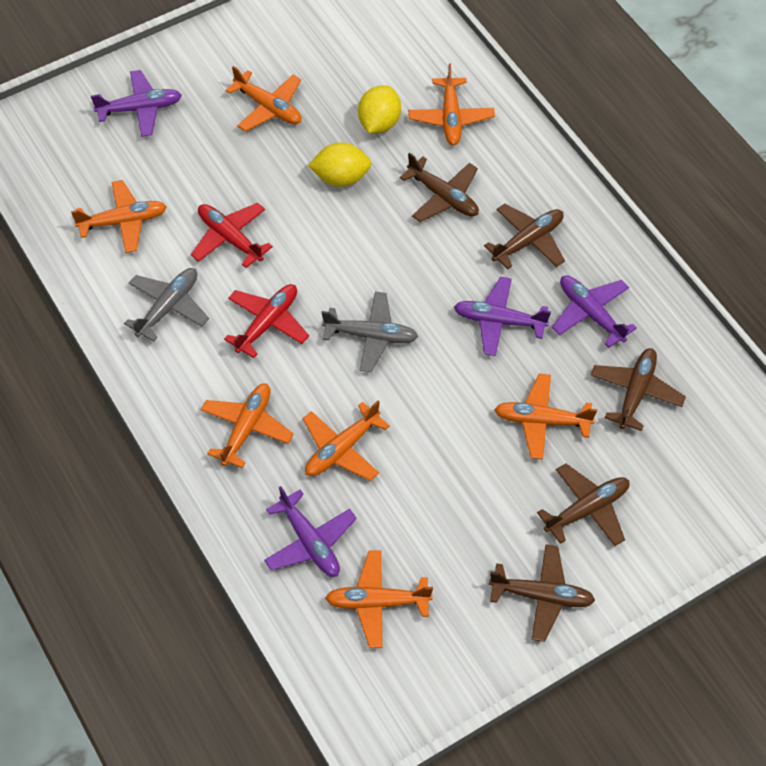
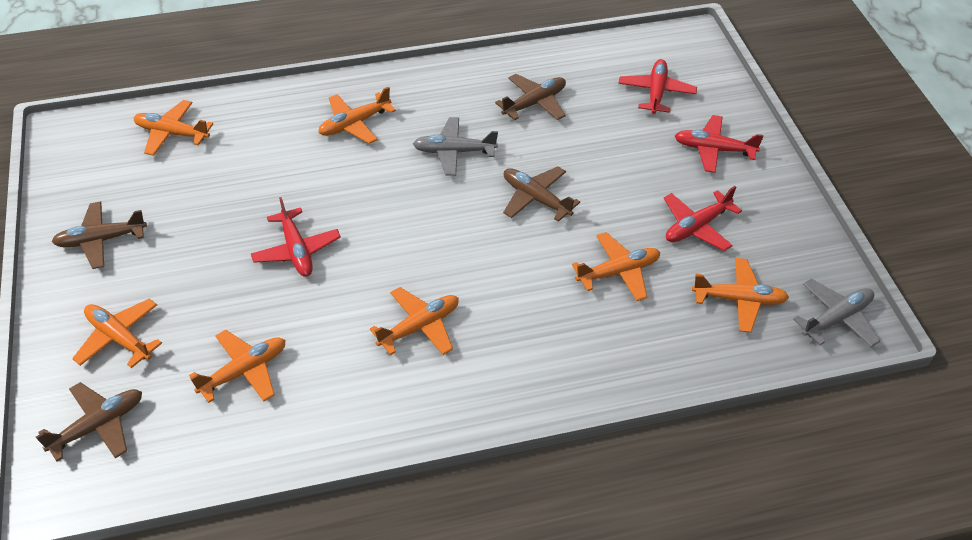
brown plane: [400,152,479,222] [484,204,565,269] [489,545,595,642] [537,463,629,546] [591,348,686,431] = 5 -> [36,382,142,462] [52,202,147,269] [495,74,566,120] [503,166,580,222] = 4
purple plane: [91,70,182,137] [264,486,357,577] [454,277,551,356] [552,275,637,348] = 4 -> none = 0
red plane: [191,203,273,268] [224,284,309,358] = 2 -> [251,197,341,277] [618,59,697,114] [664,186,742,251] [675,115,764,173] = 4
yellow lemon: [308,142,372,187] [358,85,401,133] = 2 -> none = 0

